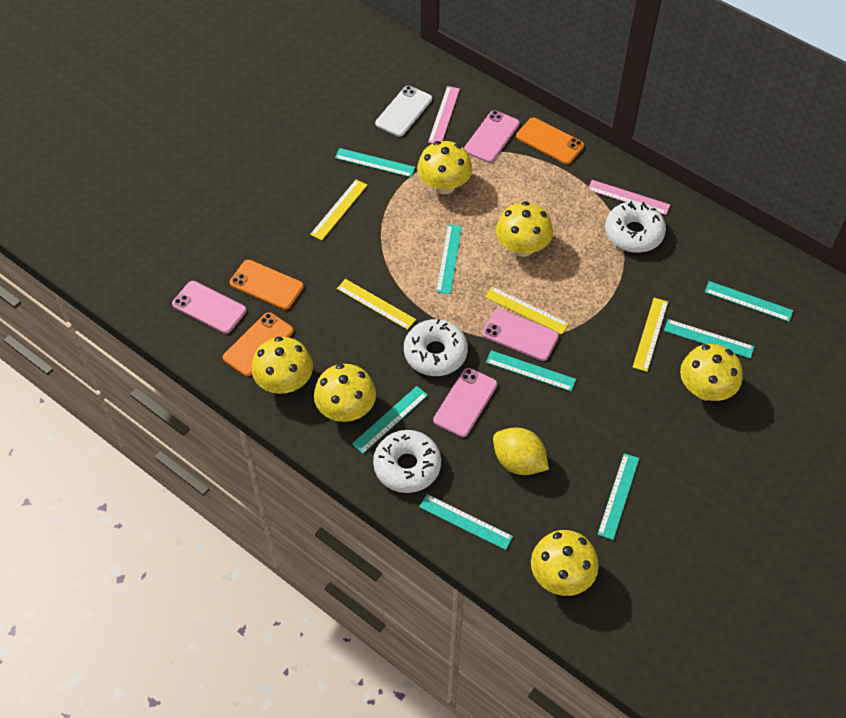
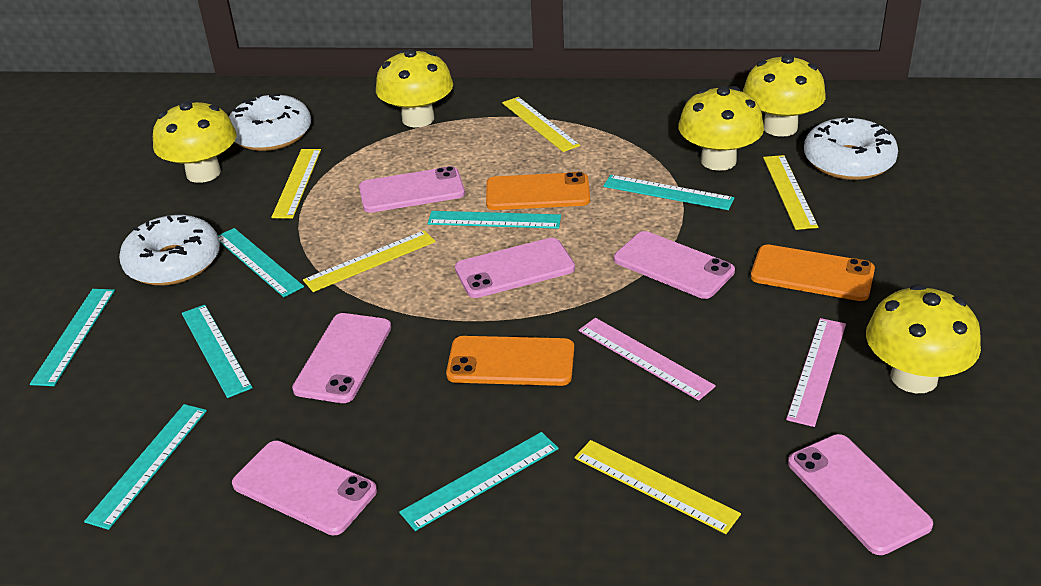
pink phone: [172,281,246,334] [433,368,497,437] [464,110,520,163] [482,309,559,361] = 4 -> [232,441,377,535] [292,313,391,403] [359,166,465,213] [455,238,575,298] [614,231,735,299] [788,434,933,555] = 6
turquoise ruler: [335,148,416,177] [352,386,428,454] [419,494,513,550] [436,225,462,294] [486,350,576,391] [597,453,639,540] [664,319,754,359] [705,281,793,322] = 8 -> [30,289,115,386] [84,404,207,530] [182,305,253,398] [218,228,304,297] [399,432,559,531] [427,211,561,229] [603,175,734,210] = 7
white phone: [375,86,432,137] = 1 -> none = 0
yellow lemon: [493,427,549,475] = 1 -> none = 0
yellow mushroom: [252,336,313,394] [314,364,376,422] [417,141,472,194] [496,201,553,257] [531,530,599,596] [680,344,743,401] = 6 -> [153,100,237,183] [376,49,453,127] [678,86,764,171] [743,54,826,137] [866,284,981,393] = 5
yellow ruler: [310,179,367,240] [337,279,416,330] [485,287,569,334] [632,298,668,372] = 4 -> [271,149,321,218] [303,230,436,292] [502,97,580,152] [574,440,741,534] [763,155,818,230] = 5

